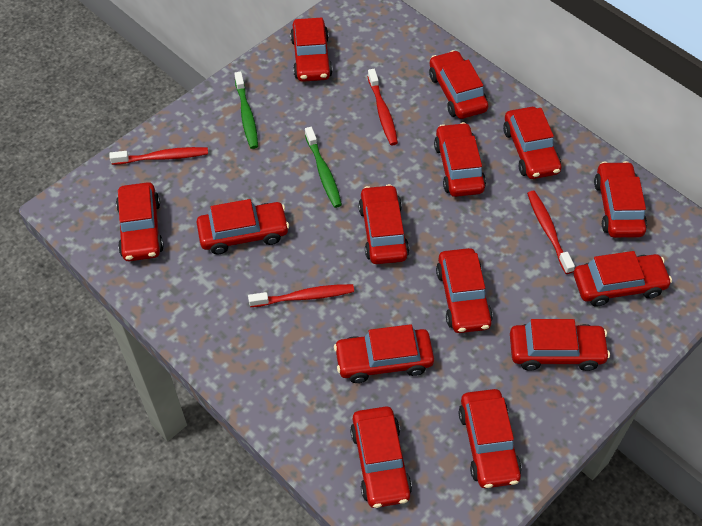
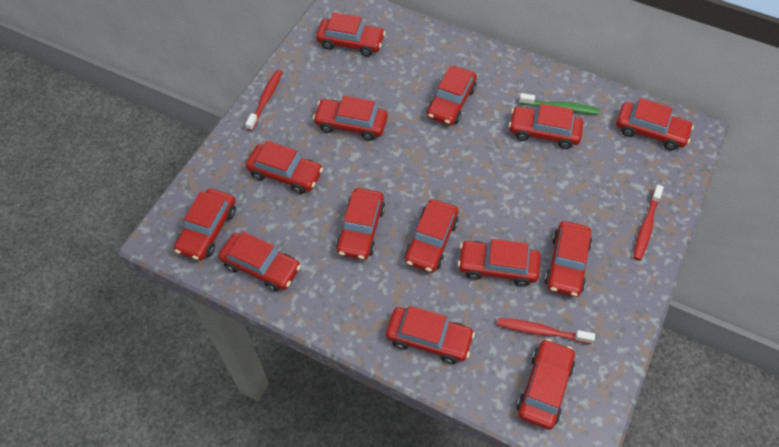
green toothbrush: [234,72,258,149] [305,127,342,208] = 2 -> [519,93,600,115] = 1
red toothbrush: [109,147,208,165] [248,284,354,307] [367,69,398,145] [527,191,575,274] = 4 -> [245,70,282,131] [497,318,595,344] [633,185,664,261] = 3

